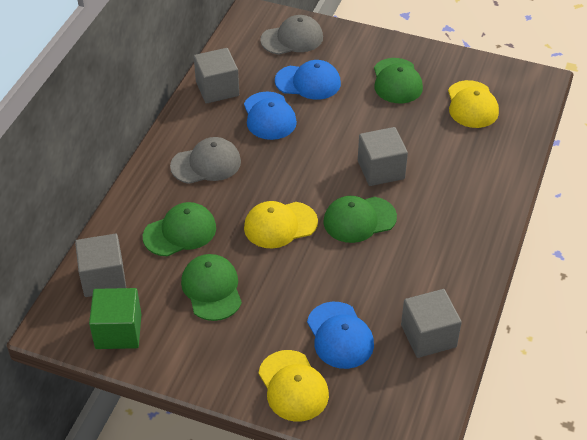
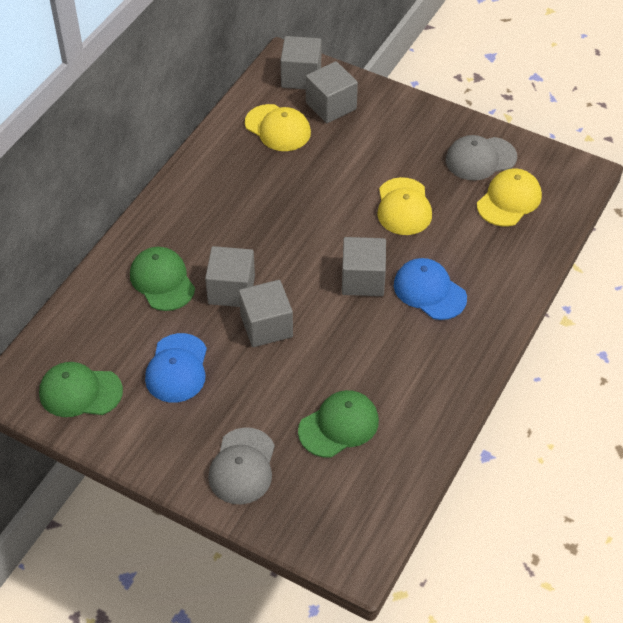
blue cap: [244,92,297,140] [275,60,341,100] [307,302,374,369] = 3 -> [145,333,207,403] [394,258,467,320] = 2
green cap: [143,202,216,257] [181,254,242,321] [323,196,397,243] [374,58,423,103] = 4 -> [39,362,123,417] [130,247,195,311] [298,390,379,458] = 3
green cube: [89,288,142,349] = 1 -> none = 0
grey cube: [75,234,126,297] [194,48,239,103] [358,127,408,186] [401,289,462,358] = 4 -> [205,246,255,307] [239,280,293,347] [280,36,322,89] [306,61,358,123] [342,237,386,296] = 5

